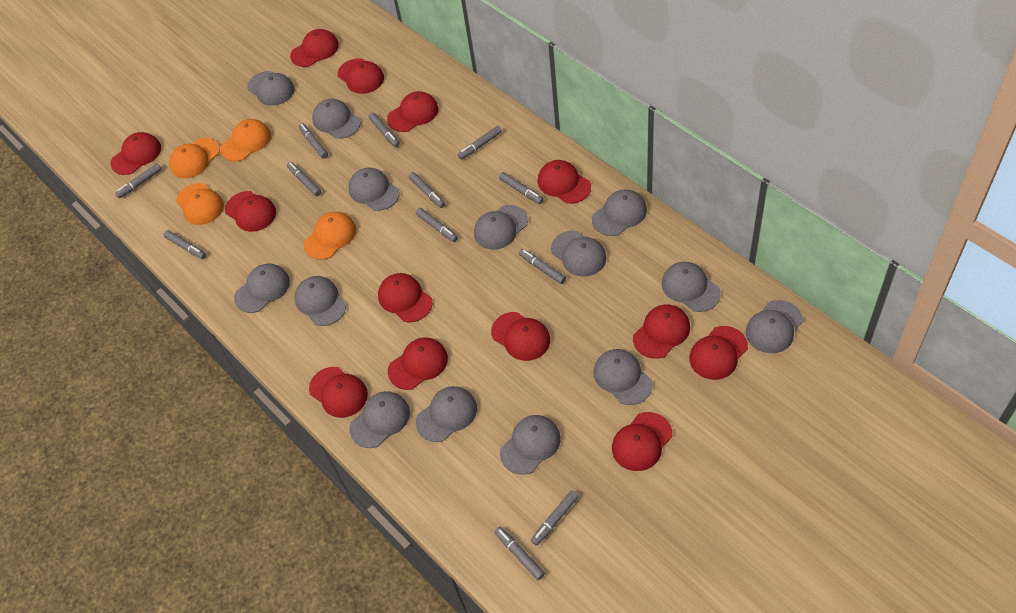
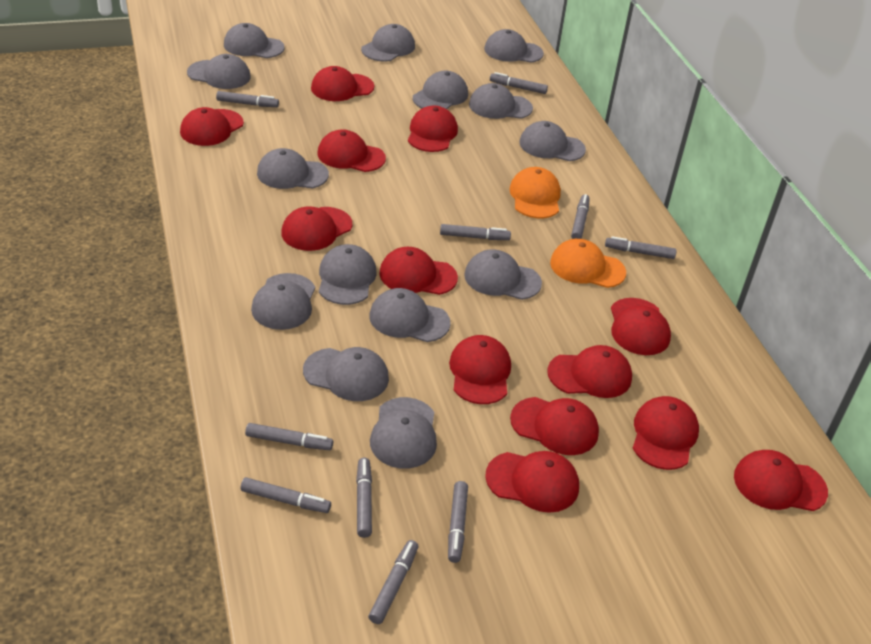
grey marker: [115,163,162,198] [164,230,206,259] [287,162,321,196] [298,123,328,159] [368,112,400,147] [409,172,445,208] [416,208,458,242] [458,126,502,160] [494,527,545,580] [499,172,543,204] [519,249,566,284] [531,490,579,546] = 12 -> [216,91,279,107] [241,477,331,513] [245,423,333,450] [356,458,372,538] [368,540,418,624] [440,224,511,240] [448,481,468,563] [490,72,548,94] [571,194,590,239] [605,236,677,259] = 10
orange cap: [169,138,220,178] [176,183,224,225] [221,119,271,161] [304,212,356,260] = 4 -> [509,167,561,218] [550,239,626,288] = 2

